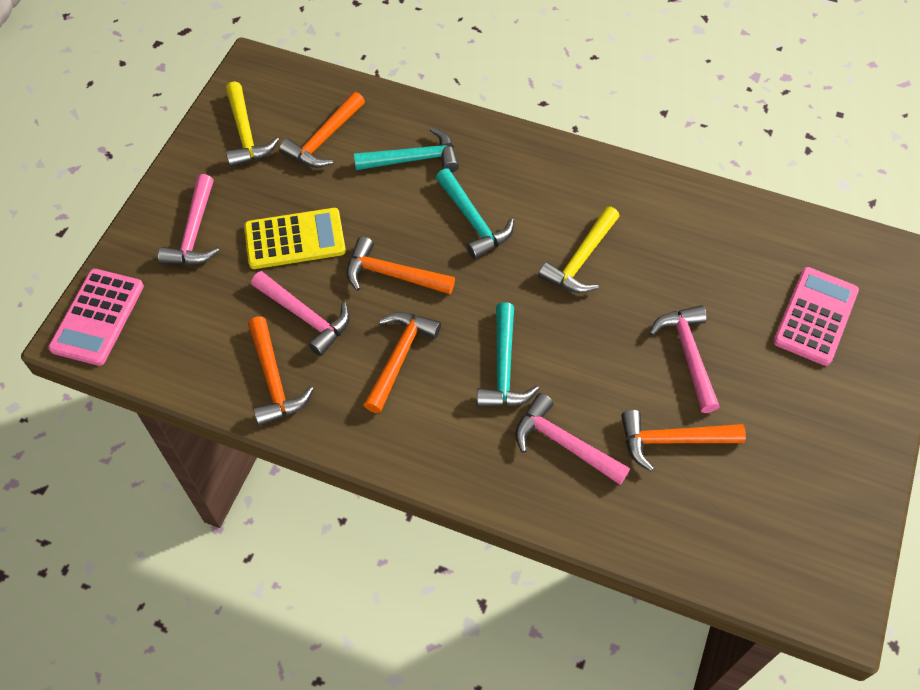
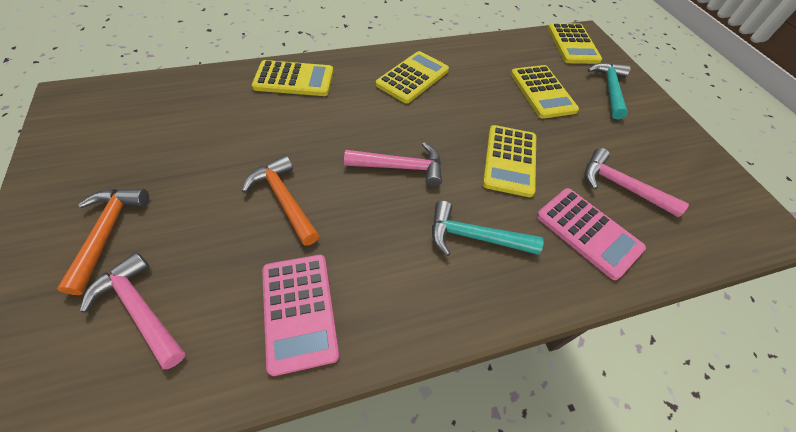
orange hammer: [248,316,314,426] [279,92,365,168] [347,236,455,294] [364,312,441,413] [621,410,746,471] = 5 -> [57,189,149,295] [242,155,319,246] = 2
pink hammer: [158,174,220,265] [251,271,350,356] [515,393,630,485] [649,305,720,413] = 4 -> [80,252,185,369] [344,142,442,187] [585,148,689,217] = 3
turquoise hammer: [354,127,459,172] [436,168,514,259] [477,302,539,407] = 3 -> [432,201,543,256] [587,62,631,120] = 2
yellow calculator: [244,208,346,269] = 1 -> [252,60,333,96] [376,51,449,104] [483,125,536,197] [511,65,579,119] [548,23,602,64] = 5
yellow hammer: [226,81,279,167] [538,206,620,293] = 2 -> none = 0

